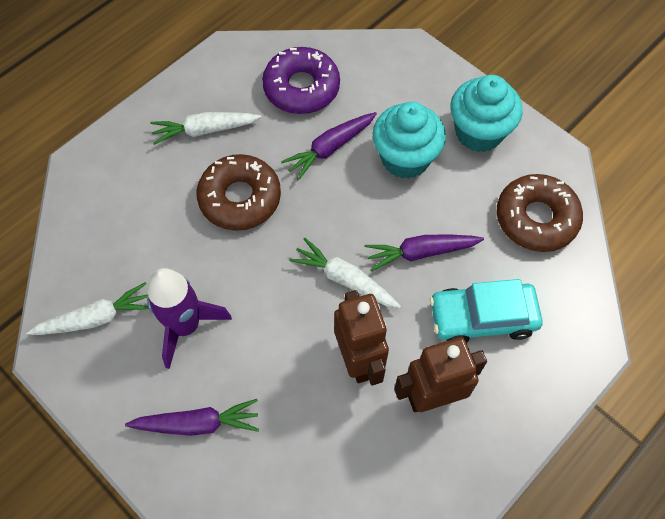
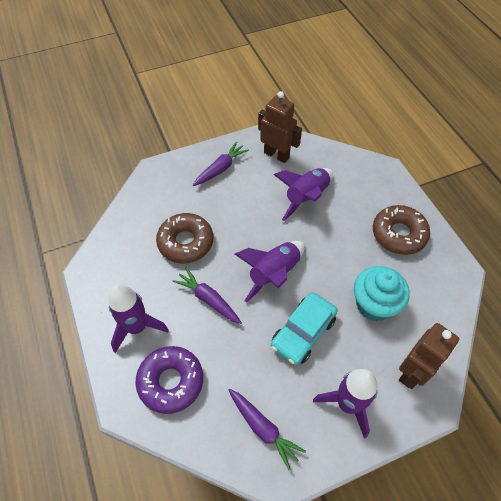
purple rocket: [147,268,232,369] = 1 -> [108,284,169,353] [235,241,305,302] [274,168,333,221] [313,369,377,439] = 4
turquoise cupcake: [373,102,446,179] [450,75,523,152] = 2 -> [354,266,410,321] = 1
white carrot: [26,282,149,335] [150,112,262,145] [289,238,401,308] = 3 -> none = 0

